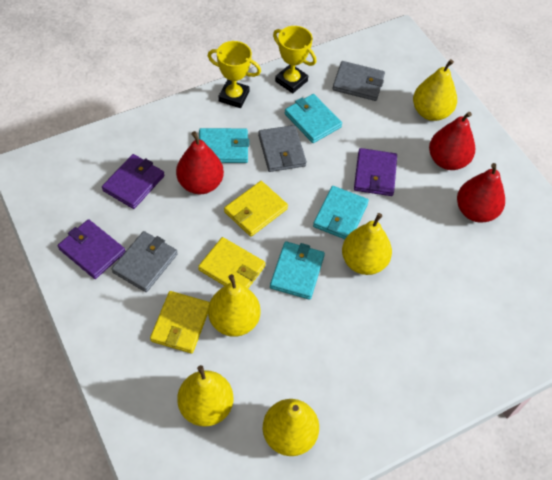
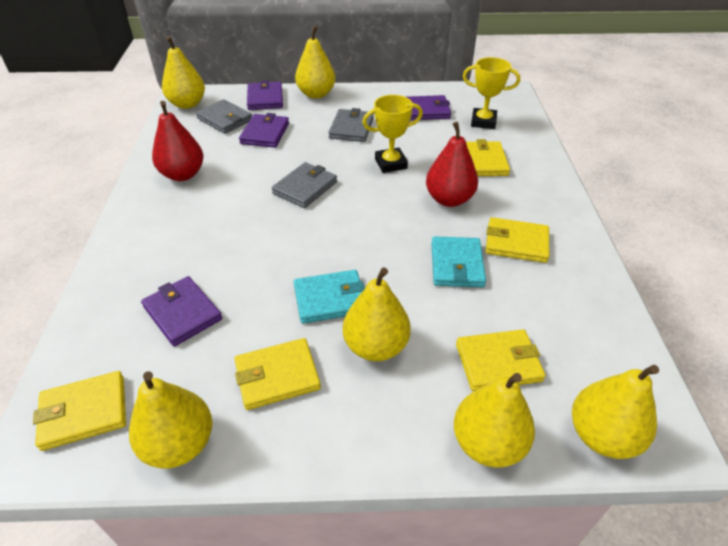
purple wallet: [58,219,126,279] [102,154,165,209] [354,148,397,196] = 3 -> [141,276,222,346] [239,113,289,148] [247,80,283,110] [407,95,451,120] = 4
red pear: [176,131,224,194] [429,112,475,170] [457,163,505,223] = 3 -> [152,101,203,181] [426,122,478,207] = 2
turquoise wallet: [199,128,249,163] [270,241,325,300] [285,94,342,143] [313,186,369,239] = 4 -> [294,270,365,324] [431,236,486,287] = 2
yellow pear: [177,365,233,426] [208,274,261,337] [263,399,319,456] [342,213,392,275] [413,59,457,121] = 5 -> [129,371,212,469] [162,36,205,109] [295,26,335,99] [343,268,411,361] [454,373,535,468] [572,365,659,459] = 6
yellow wallet: [150,291,210,353] [198,237,266,288] [224,181,288,237] = 3 -> [33,371,126,451] [234,338,321,410] [456,329,546,391] [466,139,510,176] [486,217,549,263] = 5

